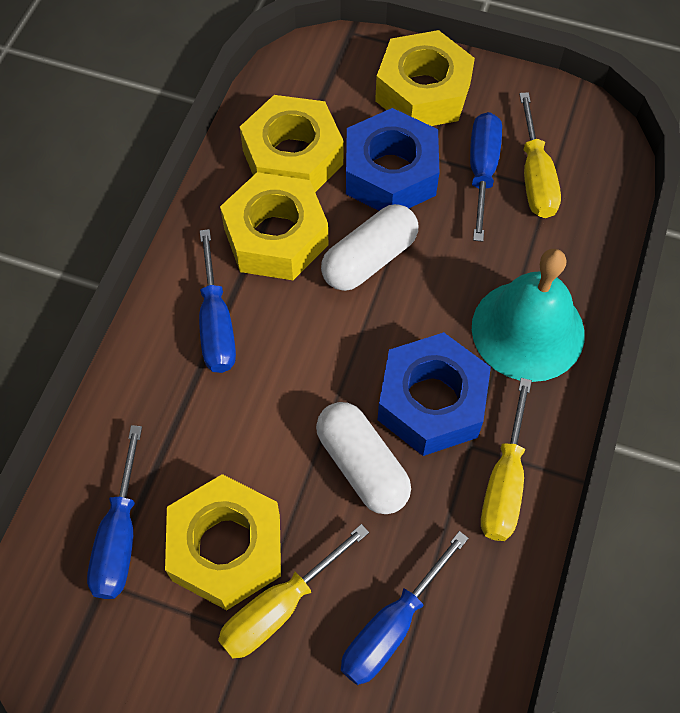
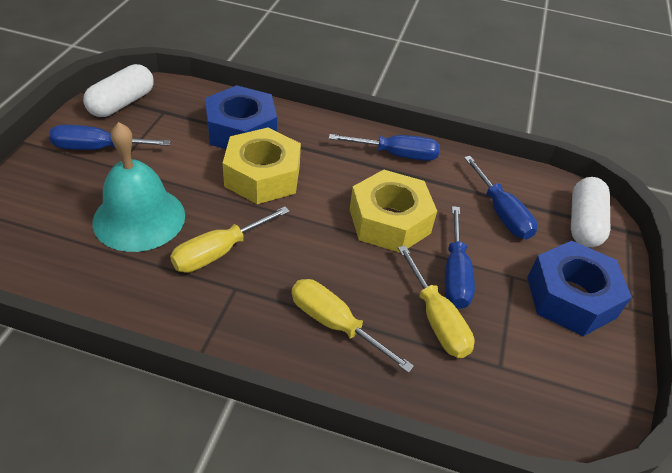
yellow nut: [165,474,281,610] [220,172,328,280] [240,95,343,192] [375,30,475,126] = 4 -> [223,128,301,204] [350,170,437,253] = 2

